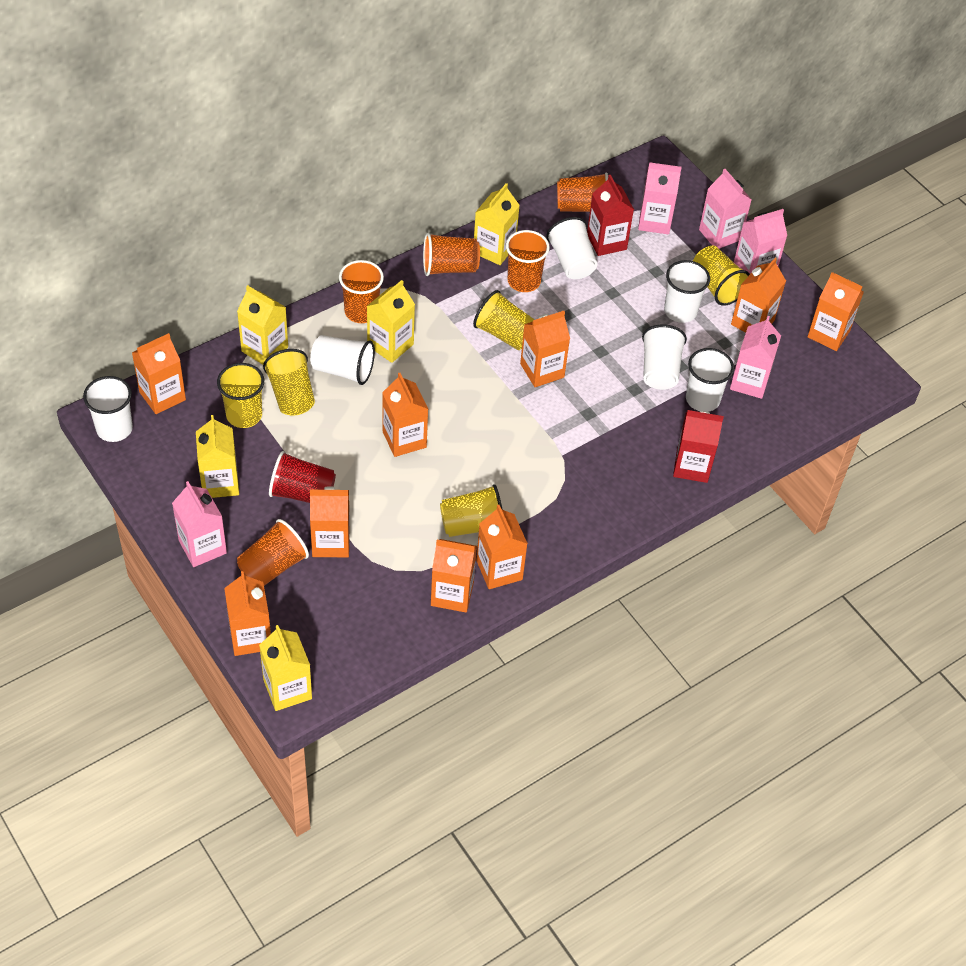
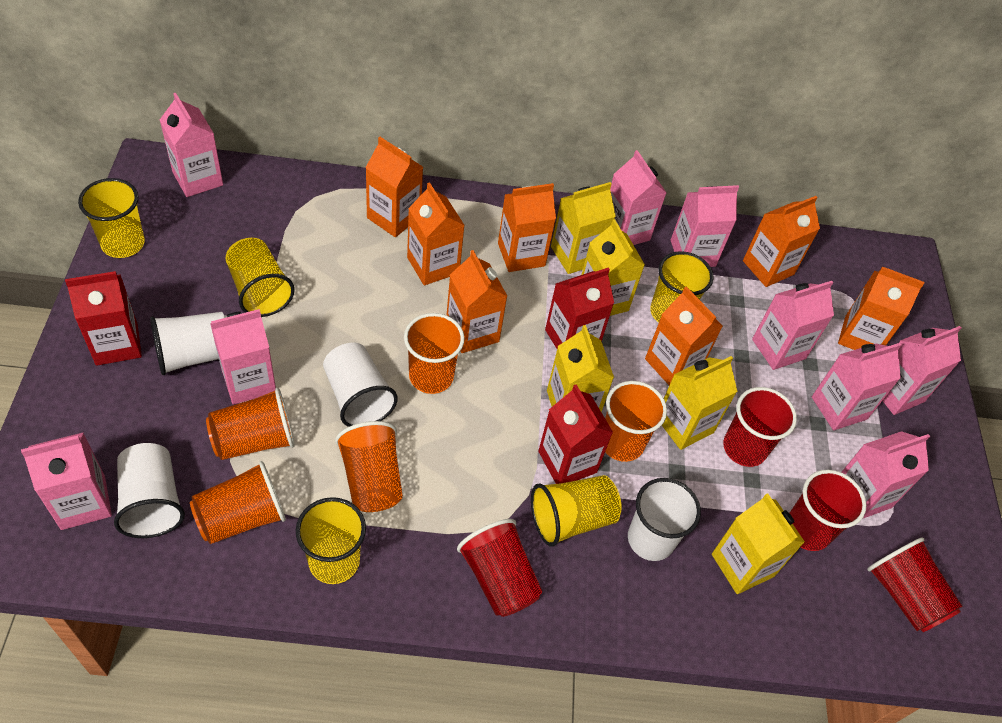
orange carton: [132,333,186,414] [224,571,271,656] [310,486,350,557] [382,373,428,457] [431,539,477,612] [476,505,528,589] [520,311,570,387] [731,258,786,333] [808,272,864,351] = 9 -> [366,137,423,237] [407,182,465,285] [447,250,507,353] [498,183,556,272] [645,287,723,385] [743,196,820,287] [838,266,924,350] = 7
pink carton: [172,481,227,567] [638,162,682,234] [699,169,752,249] [730,316,781,399] [734,209,787,274] = 5 -> [21,432,112,530] [160,93,223,197] [210,309,276,405] [610,150,667,245] [671,185,739,267] [752,281,834,370] [812,343,901,430] [841,431,930,518] [883,326,961,415] = 9
red carton: [587,175,634,256] [673,410,724,483] = 2 -> [65,271,142,366] [538,384,613,484] [545,267,614,349] = 3
red cup: [269,451,336,503] = 1 -> [457,519,542,617] [723,387,797,467] [790,470,866,551] [867,537,962,632] = 4
white cup: [83,376,133,442] [310,335,375,385] [546,217,597,279] [642,324,687,390] [664,260,710,323] [686,348,734,412] = 6 -> [114,443,185,538] [150,312,227,375] [323,343,398,427] [628,478,701,561] = 4

